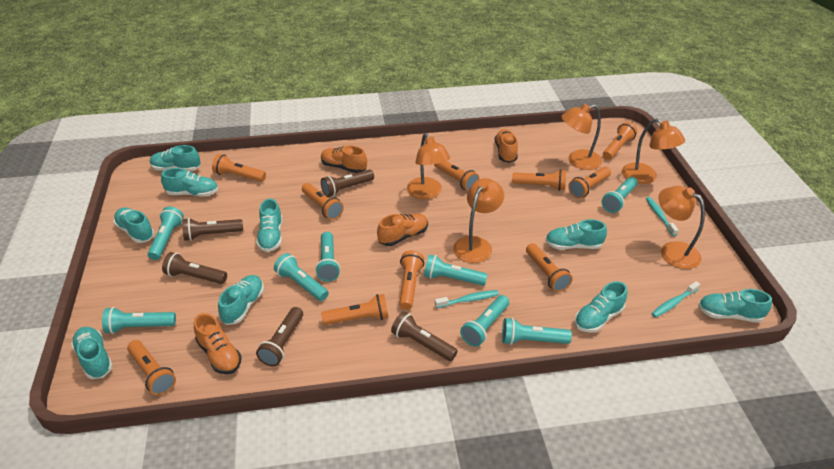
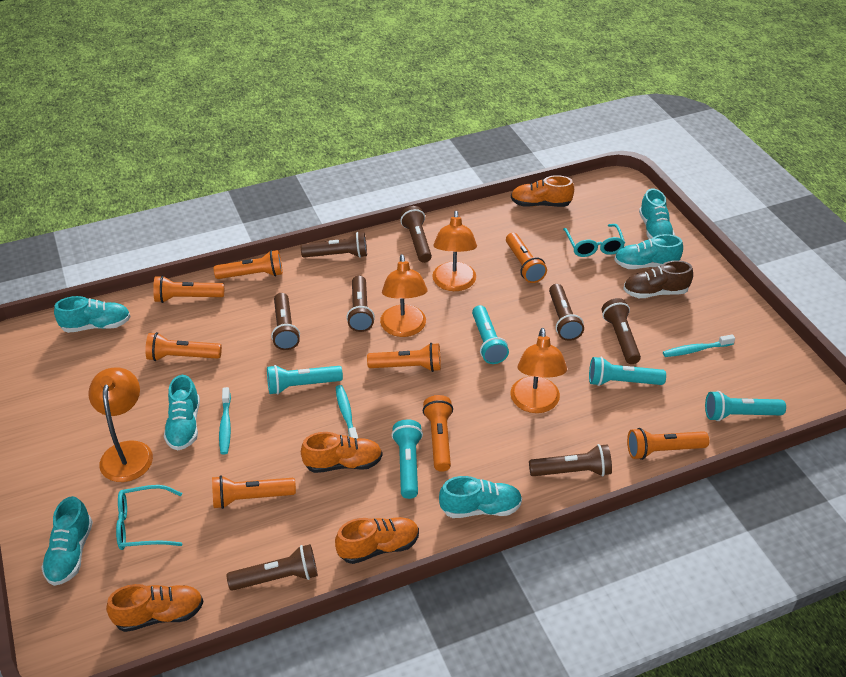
brown flashlight: [162,252,227,284] [182,218,243,241] [256,307,303,366] [321,170,374,197] [391,311,458,361] = 5 -> [227,544,318,591] [271,293,300,350] [301,232,367,258] [346,276,375,332] [400,206,432,263] [529,444,612,476] [549,284,584,341] [602,298,641,364] = 8
brown shoe: none = 0 -> [623,260,693,298] = 1
orange flashlight: [127,340,176,395] [212,154,266,182] [302,183,344,220] [321,294,389,325] [399,250,424,310] [434,161,479,191] [512,169,566,191] [526,243,573,292] [568,167,611,199] [603,122,637,160] = 10 -> [145,332,222,361] [153,276,224,303] [212,475,296,509] [214,250,283,279] [367,343,441,372] [423,395,453,472] [506,233,547,283] [627,428,709,460] = 8
orange lamp: [407,133,450,199] [453,178,504,263] [561,104,602,170] [622,118,685,184] [659,186,705,269] = 5 -> [88,367,153,482] [380,254,427,337] [432,211,477,291] [510,328,567,413] = 4
turquoise flashlight: [102,307,176,334] [148,207,184,260] [274,253,329,301] [315,232,340,281] [424,254,488,286] [460,295,509,347] [502,318,572,345] [601,177,638,213] = 8 -> [267,365,343,395] [392,420,423,499] [472,305,509,364] [589,357,666,386] [705,391,786,421] = 5
turquoise glasses: none = 0 -> [116,485,182,550] [563,224,625,257] = 2
turquoise shoe: [71,327,113,379] [113,207,155,243] [150,145,201,171] [161,168,218,197] [218,275,264,325] [256,198,282,252] [545,219,607,250] [575,281,628,333] [698,289,772,322] = 9 -> [41,496,93,586] [54,296,131,333] [164,375,200,450] [439,476,522,518] [614,234,683,269] [639,188,675,239] = 6

